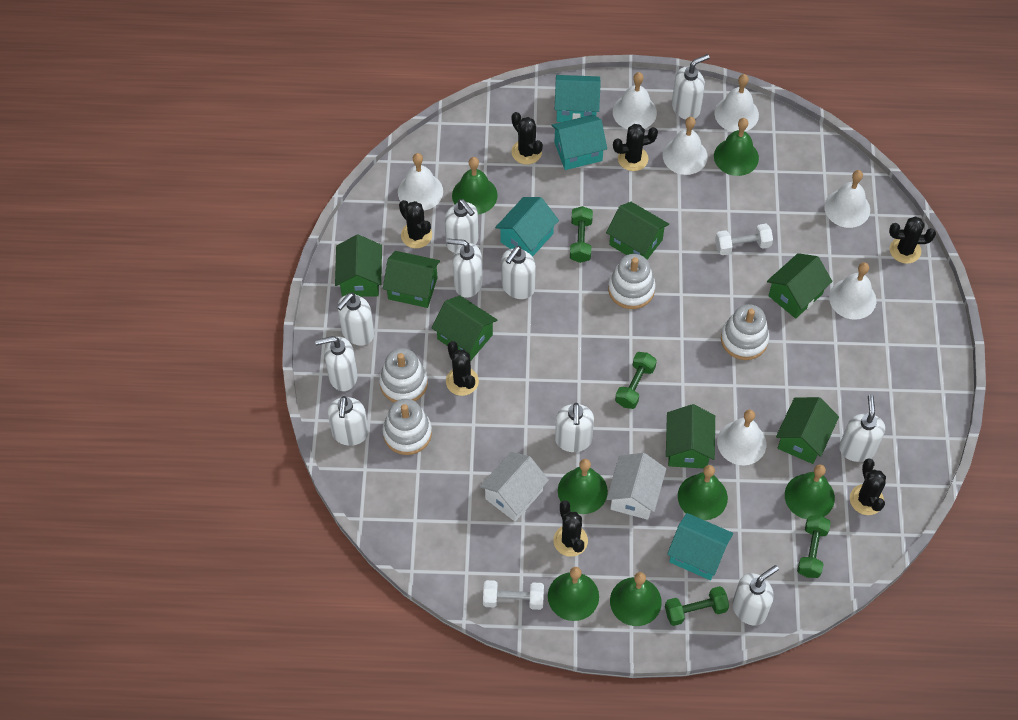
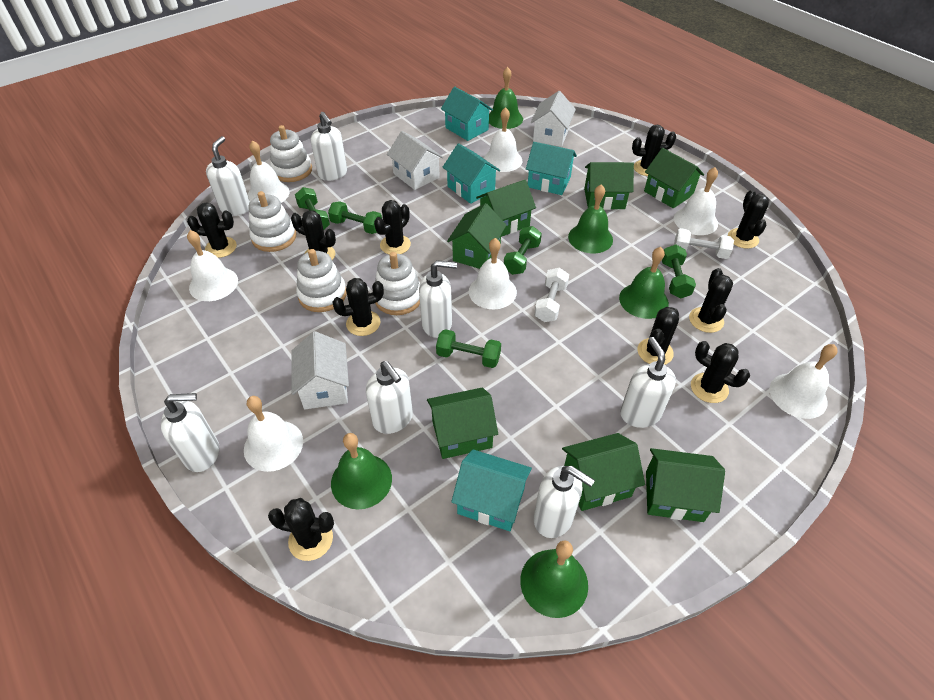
black cactus: [399,200,432,248] [446,341,479,396] [512,112,543,164] [553,500,588,557] [613,124,658,171] [850,458,886,515] [889,216,936,264] = 7 -> [187,203,237,258] [268,498,334,561] [291,210,336,260] [332,278,384,336] [374,200,411,254] [632,125,676,176] [637,307,679,365] [689,268,733,333] [691,341,750,403] [728,189,769,249] = 10
green bell: [452,157,498,214] [548,567,599,621] [558,459,608,514] [610,572,662,626] [678,465,728,520] [714,118,759,176] [785,464,835,519] = 7 -> [331,433,392,509] [489,67,523,129] [520,540,588,618] [568,184,613,254] [619,247,669,319] = 5
green dumbbell: [570,206,593,263] [615,352,657,409] [665,586,729,626] [797,516,831,578] = 4 -> [295,187,330,230] [328,201,382,234] [436,329,501,368] [504,226,542,275] [662,244,696,298] = 5
white house: [480,452,549,521] [607,453,666,520] = 2 -> [291,331,349,409] [387,131,443,190] [531,91,576,147] = 3
white soap dispenser: [315,336,358,391] [328,396,369,446] [337,293,374,345] [445,199,478,253] [446,238,483,298] [501,246,536,299] [555,403,594,452] [672,54,710,119] [732,565,779,626] [839,394,885,462] = 10 -> [161,393,219,472] [206,136,250,216] [311,112,347,181] [366,361,413,434] [419,260,457,338] [534,466,595,538] [620,337,676,428] = 7

